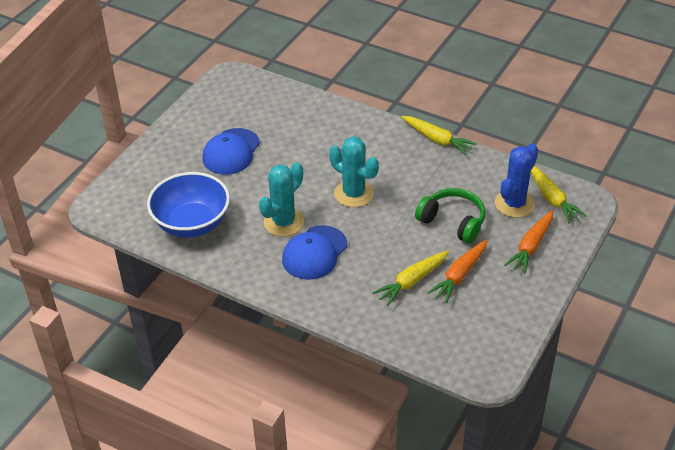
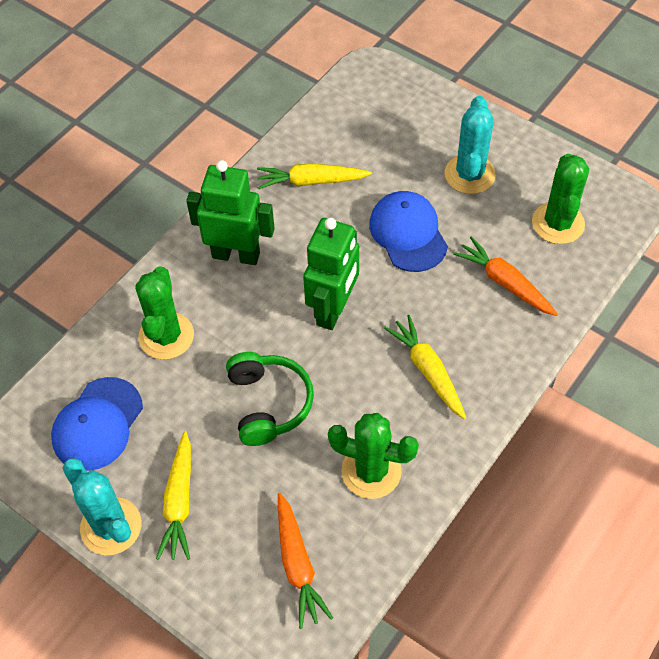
blue bowl: [147,172,230,238] = 1 -> none = 0
blue cactus: [495,144,538,218] = 1 -> none = 0
green cactus: none = 0 -> [135,267,194,360] [328,413,419,499] [532,154,589,244] = 3
green robot: none = 0 -> [186,160,275,265] [303,218,359,330] = 2

